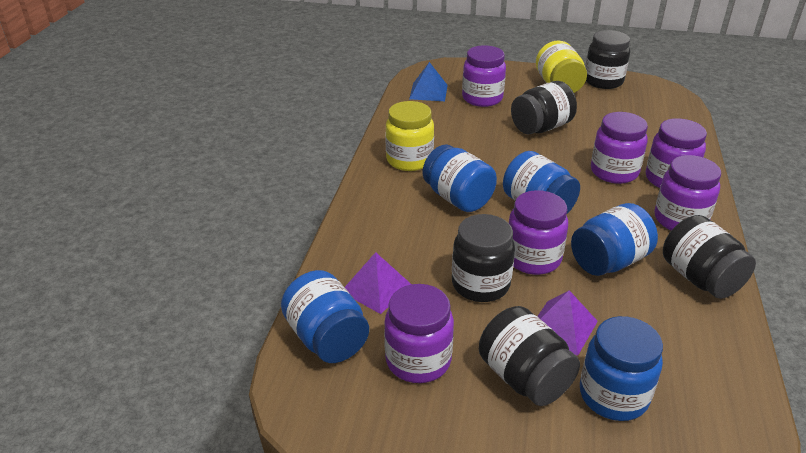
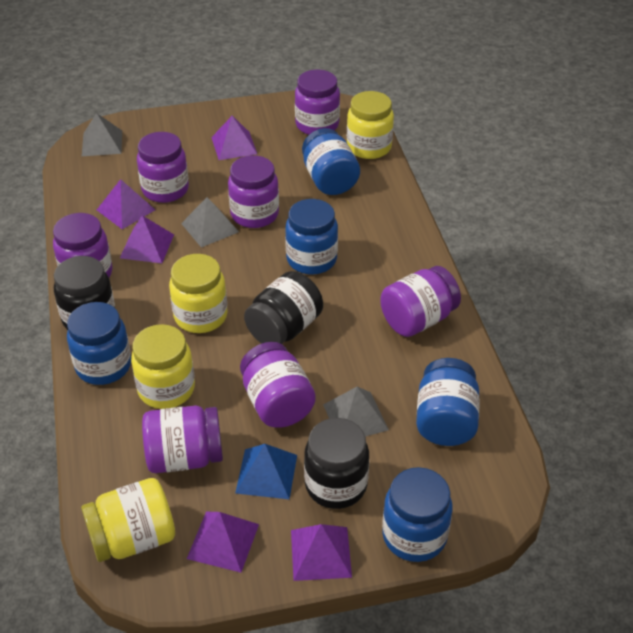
black jar: [452,214,515,302] [479,306,580,406] [511,81,577,134] [585,30,630,89] [663,215,756,299] = 5 -> [54,256,115,330] [244,271,323,344] [304,418,369,509] = 3
grey pyramid: none = 0 -> [82,113,122,156] [181,197,239,247] [323,387,389,437] = 3
purple jar: [384,284,454,383] [462,45,506,107] [509,190,568,275] [591,112,648,184] [646,118,707,188] [654,155,721,230] = 6 -> [53,213,112,277] [137,132,189,203] [142,406,223,473] [228,155,279,228] [240,342,316,428] [295,70,340,135] [380,266,461,337] = 7
purple pyramid: [345,252,411,314] [537,290,598,356] = 2 -> [97,179,155,229] [120,215,174,263] [187,512,259,573] [211,116,257,160] [291,524,352,581] = 5
yellow jar: [385,101,434,171] [536,40,587,93] = 2 -> [81,478,175,562] [131,324,195,409] [169,254,228,333] [347,91,394,159] = 4

